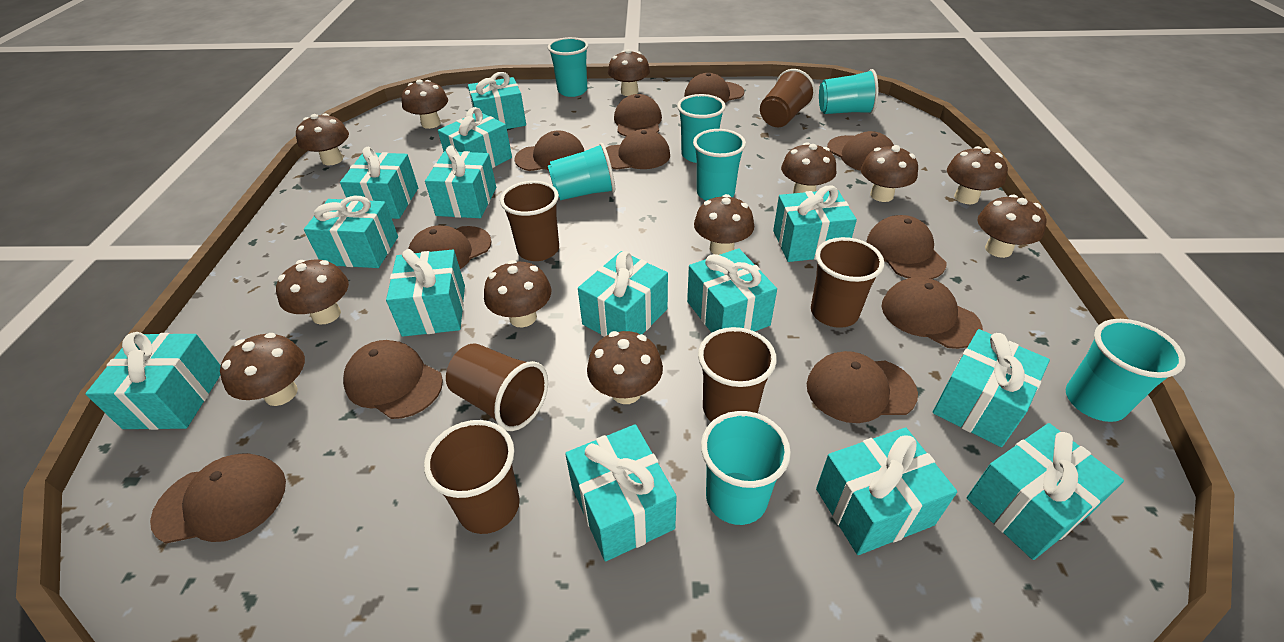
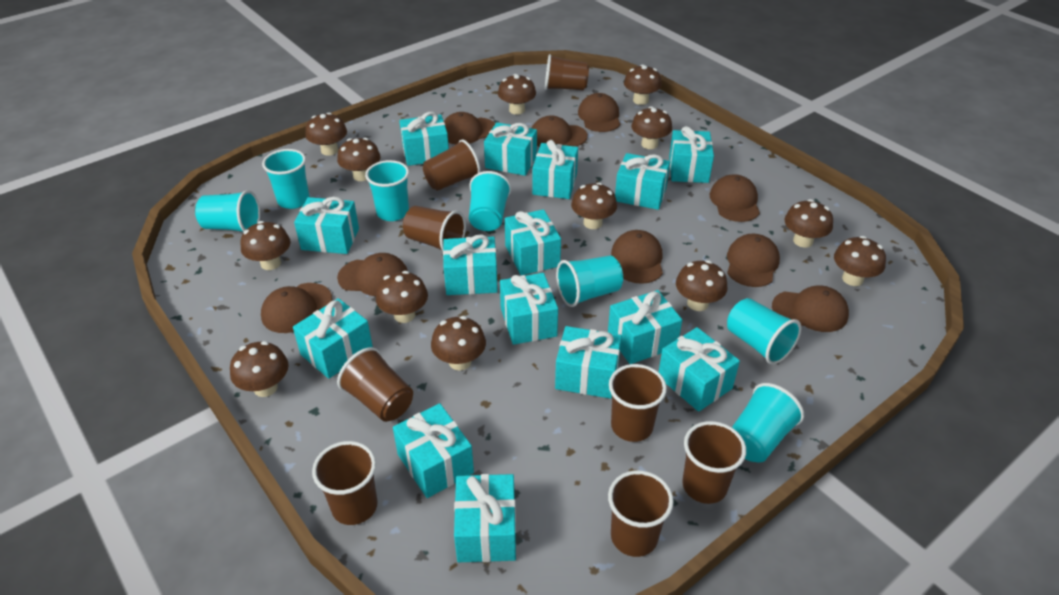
brown cap: [150,453,286,544] [343,340,443,419] [408,225,492,269] [514,130,584,171] [606,129,670,170] [614,94,662,137] [684,73,744,103] [807,351,918,423] [827,131,894,171] [866,215,947,279] [882,277,983,349] = 11 -> [261,283,332,333] [337,253,408,296] [444,112,495,144] [532,115,588,147] [578,93,620,132] [611,230,663,284] [710,174,760,222] [727,233,780,287] [772,285,849,332] = 9
brown cup: [424,420,520,534] [446,343,548,431] [500,181,559,261] [698,327,777,422] [760,69,816,127] [811,237,884,328] = 6 -> [312,441,378,525] [337,347,413,422] [403,206,466,251] [423,139,481,191] [545,54,589,90] [608,470,674,557] [609,364,667,442] [682,421,746,504] = 8
brown mushroom: [220,333,305,406] [276,259,349,325] [296,113,349,166] [401,79,448,129] [484,260,551,328] [587,331,663,404] [608,49,650,96] [694,194,754,255] [781,142,836,193] [861,145,918,202] [947,146,1008,204] [977,194,1046,258] = 12 -> [230,341,289,397] [240,221,291,270] [305,112,347,156] [337,138,381,181] [376,271,428,323] [431,316,486,371] [498,74,536,115] [571,182,617,229] [624,64,662,105] [631,106,672,149] [676,260,728,311] [784,199,833,248] [834,236,886,286] = 13
turquoise gift: [85,332,221,430] [304,195,398,268] [340,147,418,219] [386,249,465,337] [425,146,496,218] [438,107,512,168] [468,72,526,129] [565,424,677,562] [578,251,668,337] [687,249,777,333] [773,185,857,262] [816,427,957,555] [933,329,1050,447] [966,423,1124,560] = 14 -> [293,298,373,379] [294,197,359,254] [393,403,474,498] [399,112,449,166] [443,234,498,295] [454,474,516,562] [484,122,537,176] [500,273,558,345] [505,209,561,275] [532,140,578,199] [555,326,622,399] [608,290,682,364] [615,153,670,210] [659,327,740,412] [669,126,714,183] = 15

